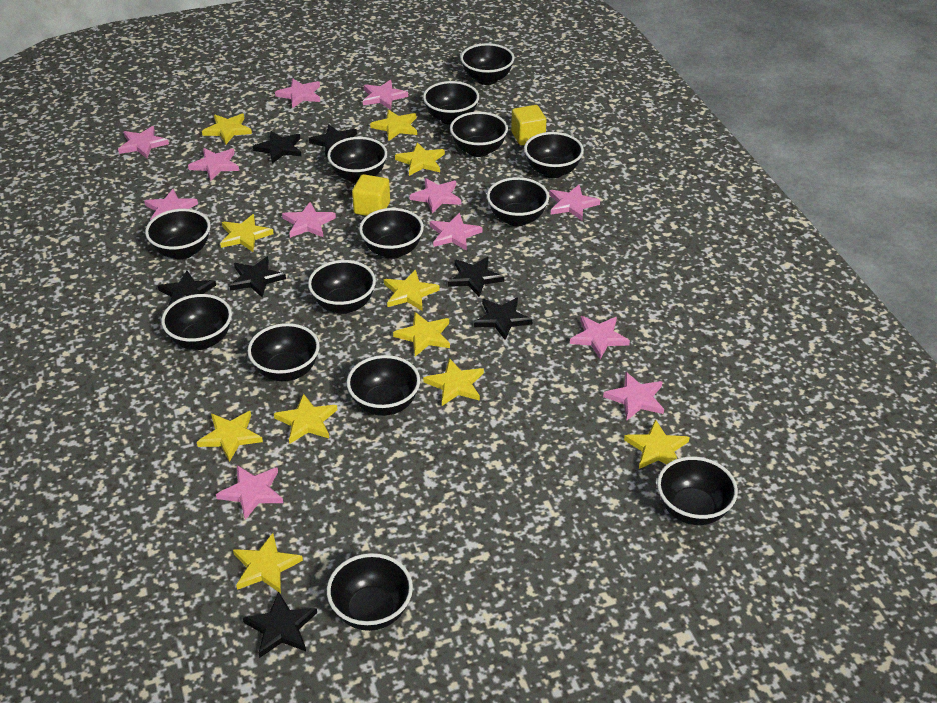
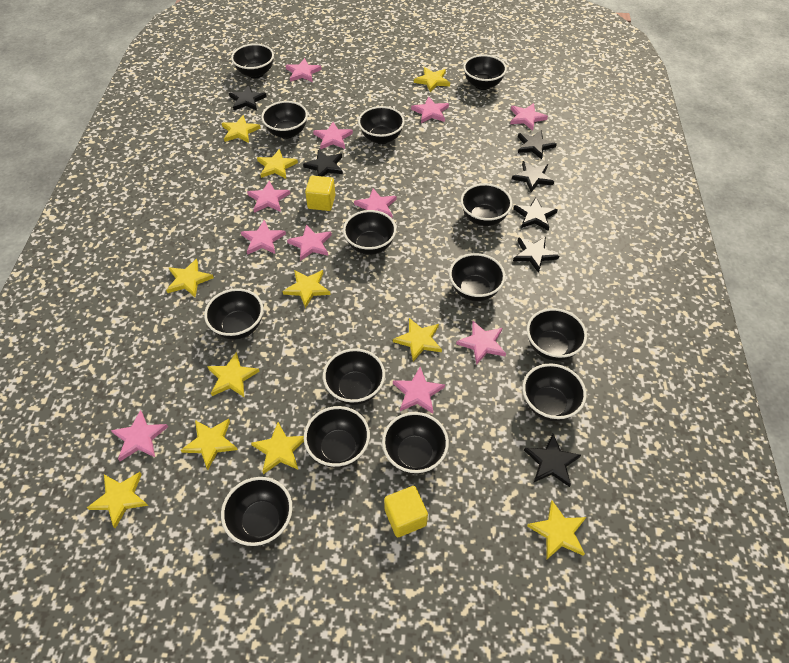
pink star: [118,126,169,158] [144,189,198,221] [188,148,239,181] [216,465,283,520] [275,78,320,108] [282,202,336,238] [363,80,408,110] [410,178,461,213] [430,213,483,251] [549,184,600,220] [570,316,630,359] [603,372,664,421] = 12 -> [111,410,168,461] [241,220,286,255] [247,181,290,213] [285,58,322,82] [287,224,332,261] [313,122,353,150] [354,189,396,218] [393,367,445,414] [411,96,449,123] [456,321,506,365] [510,103,548,131] = 11

